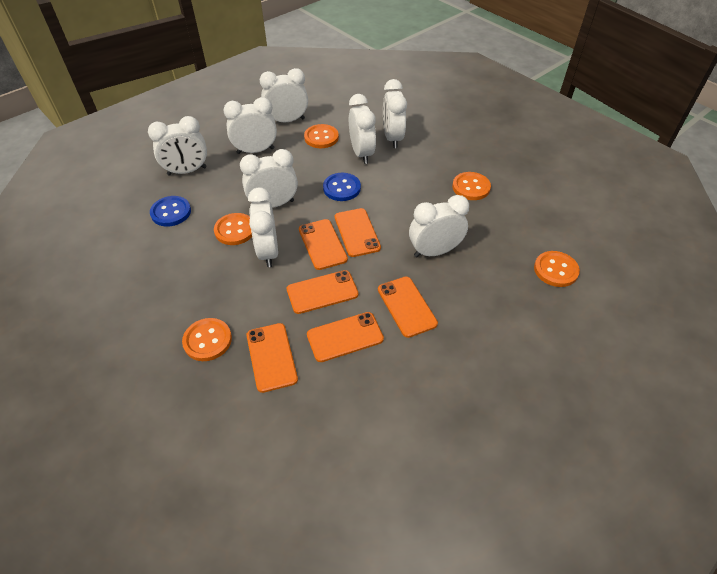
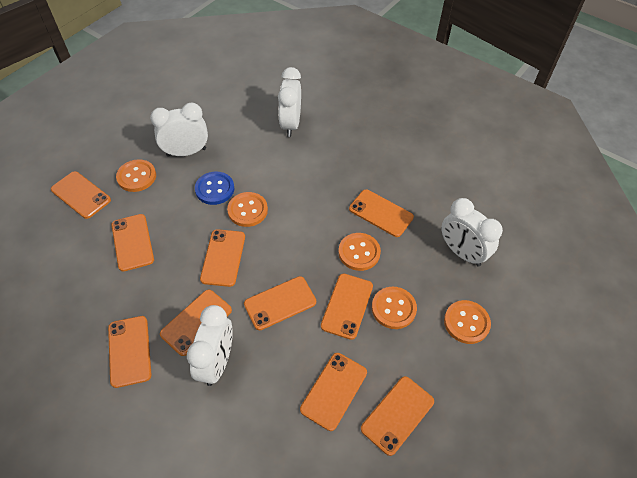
blue button: [150,196,191,227] [323,173,361,201] = 2 -> [195,172,234,205] = 1
orange phone: [247,323,298,393] [287,270,359,314] [299,219,348,270] [307,312,384,362] [335,208,381,257] [378,277,438,338] = 6 -> [51,171,111,219] [108,316,152,388] [112,214,154,271] [160,290,232,356] [200,229,245,287] [244,276,316,330] [300,353,367,431] [321,274,373,340] [349,189,414,237] [361,376,434,456] = 10
white clock: [148,116,207,176] [223,97,277,154] [240,149,298,208] [248,187,278,267] [260,68,308,122] [349,94,376,164] [383,79,407,148] [409,195,469,257] = 8 -> [150,102,208,157] [187,305,233,386] [278,67,301,137] [441,198,503,267] = 4

